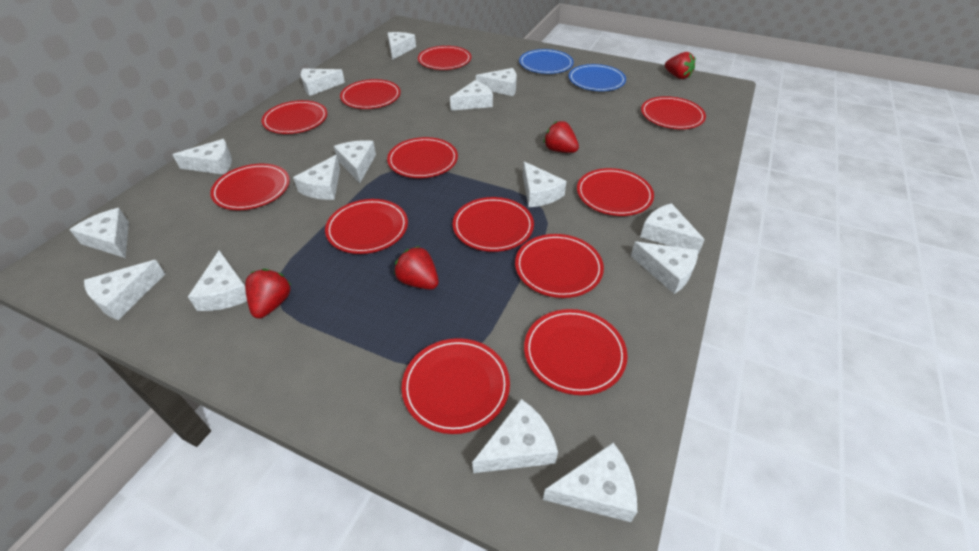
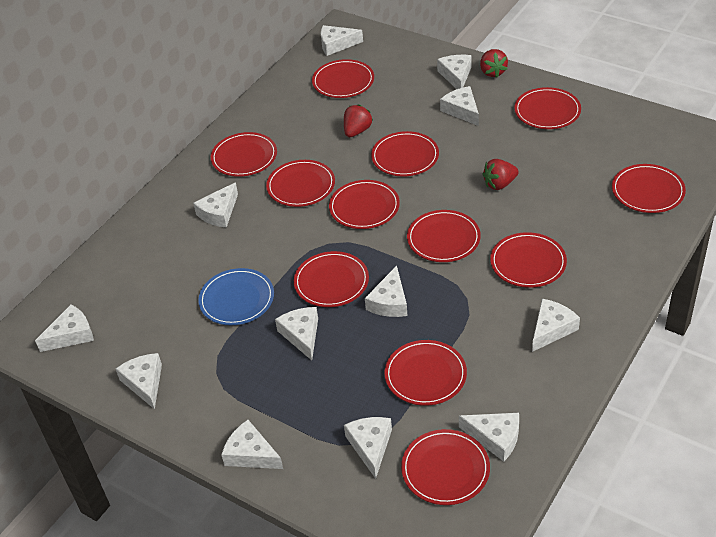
blue plate: [519,49,574,74] [569,64,626,91] = 2 -> [198,268,274,325] = 1
red strawberry: [245,269,291,319] [394,246,439,289] [543,121,579,153] [665,52,695,79] = 4 -> [344,104,373,137] [480,49,508,78] [482,159,519,190] = 3
white cheese: [70,208,129,258] [84,260,165,320] [172,139,232,175] [188,250,247,311] [293,155,340,200] [301,69,345,96] [334,140,376,183] [388,32,416,60] [450,80,493,111] [472,399,558,473] [476,68,517,96] [523,161,566,207] [543,442,637,522] [631,241,698,294] [640,203,705,254] = 15 -> [35,305,94,352] [116,353,162,409] [193,182,238,228] [221,420,283,469] [275,307,318,360] [321,25,363,56] [344,417,392,479] [365,266,407,317] [437,55,472,89] [440,86,479,126] [459,413,519,462] [532,299,580,352] = 12

